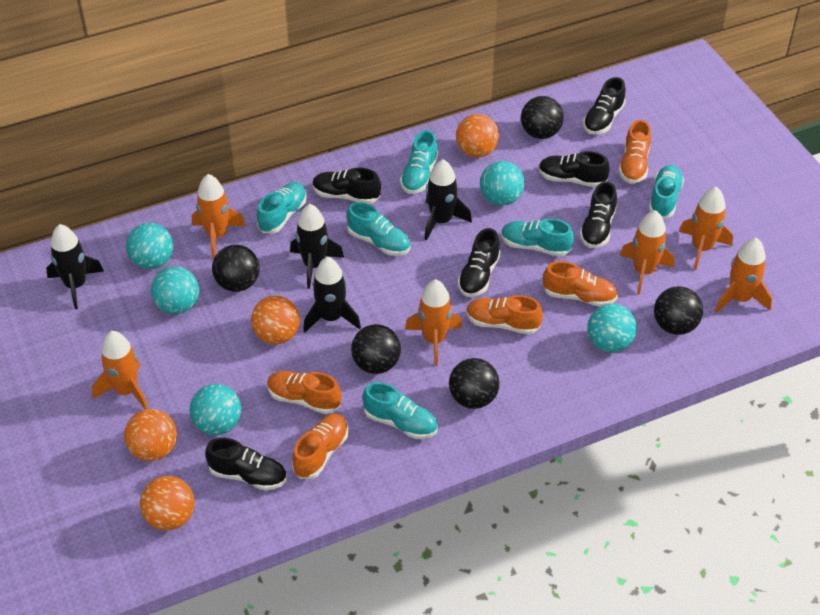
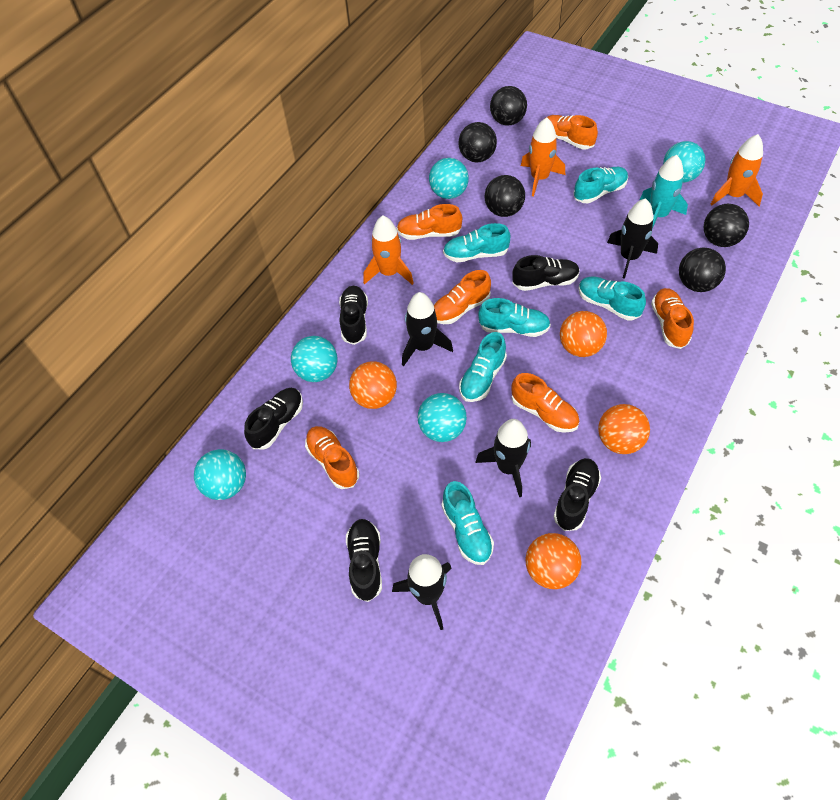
black shoe: [205,438,287,491] [313,167,381,204] [458,228,501,297] [538,151,610,187] [580,181,617,248] [583,77,626,135] = 6 -> [244,388,303,450] [339,286,368,345] [346,519,382,602] [512,255,580,291] [554,458,601,531] = 5
orange rocket: [92,331,148,410] [192,174,246,258] [405,279,462,366] [620,210,674,295] [679,187,733,270] [715,238,772,313] = 6 -> [363,216,414,285] [521,117,565,196] [710,134,763,206] = 3
orange shoe: [267,371,342,414] [292,414,349,479] [466,295,543,334] [543,261,618,306] [619,120,651,183] = 5 -> [305,426,359,489] [397,204,462,240] [434,270,491,324] [511,373,580,433] [547,115,598,149] [651,288,694,349] = 6
turquoise rocket: none = 0 -> [640,155,688,229] = 1

